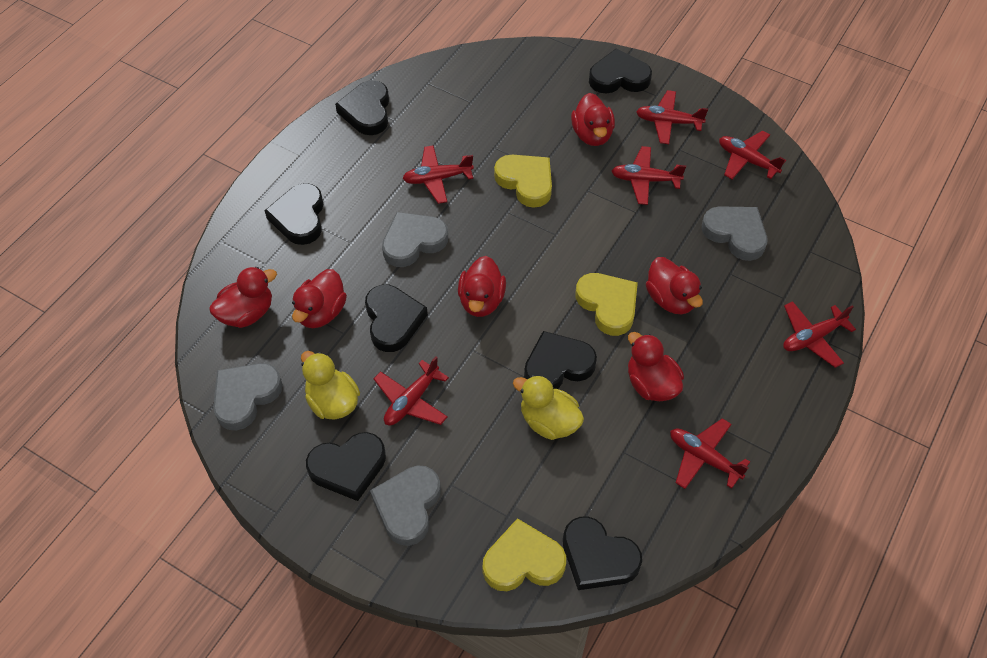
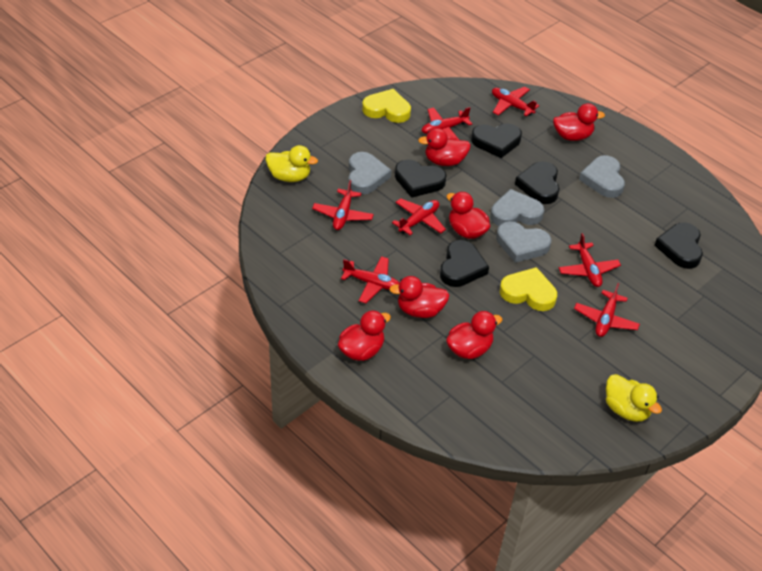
black heart: [265,183,324,245] [306,432,386,501] [335,80,389,135] [365,285,428,352] [524,331,597,389] [563,516,642,590] [589,48,652,94] = 7 -> [395,160,446,198] [440,240,489,287] [471,123,522,158] [515,161,560,204] [654,223,703,269] = 5
yellow heart: [482,518,566,591] [494,155,552,208] [575,273,638,336] = 3 -> [362,89,411,123] [500,267,557,311] = 2

